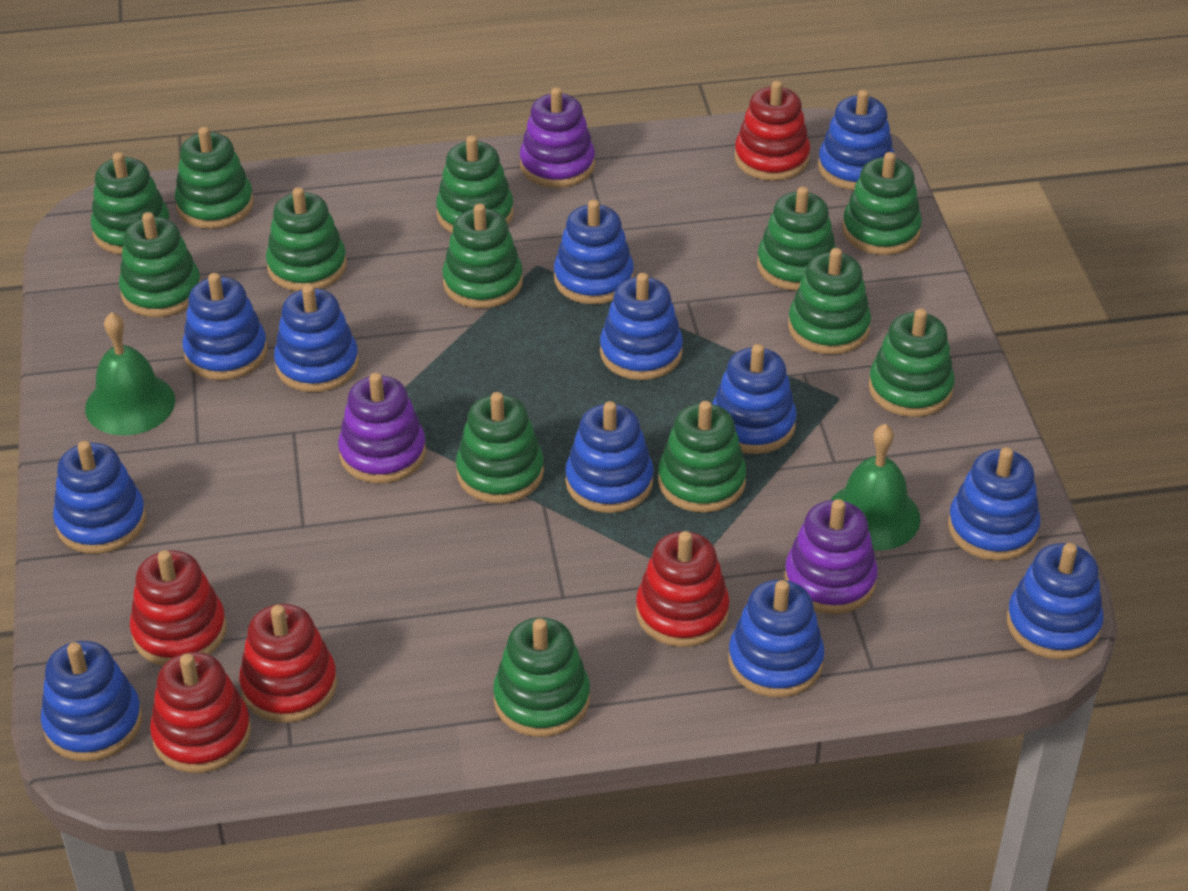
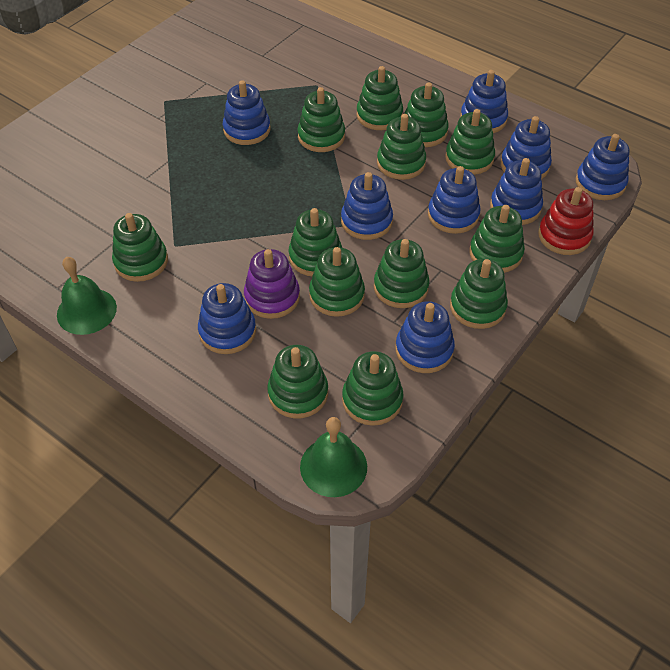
blue stacking toy: [41,641,142,762] [53,441,146,554] [182,273,267,380] [274,285,359,392] [554,200,634,304] [565,401,654,513] [600,273,683,380] [712,344,797,454] [729,580,825,698] [818,90,894,190] [948,447,1041,561] [1007,543,1104,659] = 12 -> [198,283,256,354] [223,80,271,145] [341,172,393,240] [395,301,455,373] [428,166,481,234] [460,70,508,133] [490,158,543,225] [501,116,552,179] [576,134,629,200] = 9
purple stacking toy: [338,373,426,484] [520,87,595,188] [784,499,878,614] = 3 -> [244,249,300,319] = 1
red stacking toy: [130,550,226,666] [150,652,251,773] [239,604,337,723] [636,531,730,647] [734,81,810,181] = 5 -> [538,187,594,255] = 1

